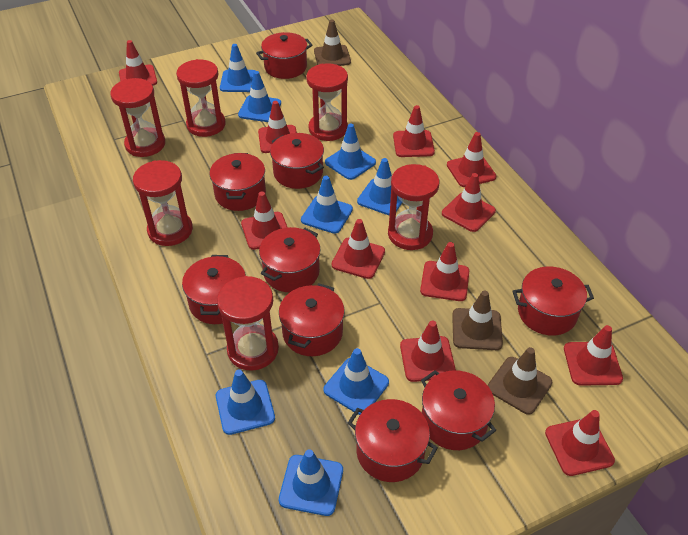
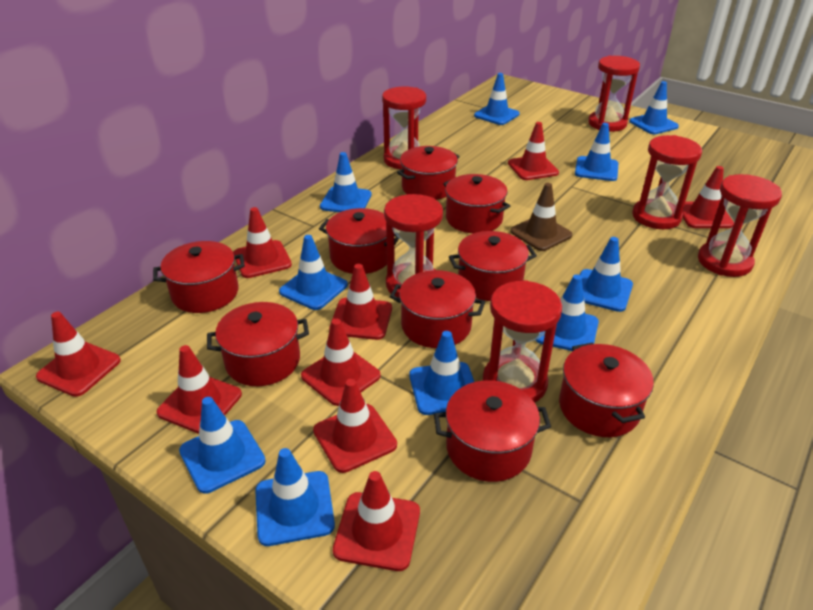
blue traffic cone: [216,369,275,435] [220,44,256,92] [238,71,281,122] [279,449,343,516] [301,176,353,234] [324,348,389,415] [325,124,376,180] [357,158,403,215] = 8 -> [179,397,266,494] [255,448,335,546] [279,235,348,310] [320,152,372,212] [409,331,474,415] [474,73,520,125] [535,275,599,351] [575,123,618,181] [580,237,633,312] [629,81,679,134] = 10
brown traffic cone: [314,20,351,66] [452,291,503,350] [488,347,553,415] = 3 -> [510,183,572,251] = 1
red traffic cone: [119,40,157,86] [241,192,288,250] [258,101,297,153] [331,219,385,279] [393,105,435,157] [400,321,456,382] [420,242,469,301] [442,173,496,232] [447,132,496,187] [545,410,615,476] [564,325,623,386] = 11 -> [36,312,121,397] [157,345,242,434] [233,207,292,278] [301,319,381,406] [313,379,397,473] [329,264,392,340] [333,471,420,571] [508,122,559,180] [682,166,734,228] = 9

